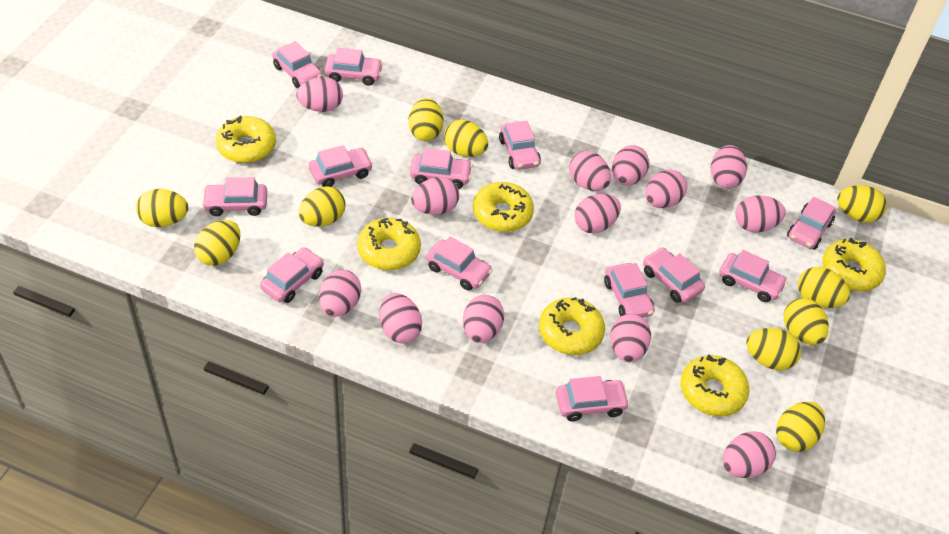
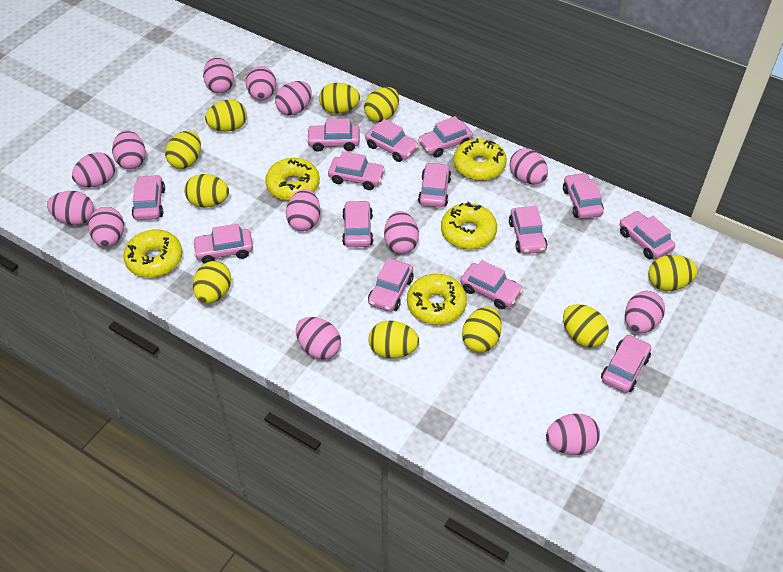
pink car: [202,177,267,216] [260,247,324,303] [272,41,322,88] [309,145,373,187] [325,48,383,86] [410,148,473,189] [426,236,493,291] [499,121,541,170] [556,376,630,421] [604,263,655,318] [643,247,705,303] [719,250,788,302] [787,197,836,250] = 13 -> [132,175,165,220] [192,224,253,264] [306,118,360,152] [328,151,385,190] [342,200,373,247] [365,119,419,162] [368,259,414,312] [418,116,473,158] [418,162,451,207] [460,260,523,309] [509,206,547,254] [563,173,604,219] [601,334,651,393] [619,211,675,259] = 14
yellow donut: [216,116,276,163] [357,218,421,270] [473,182,534,232] [539,297,605,355] [681,355,749,416] [822,238,886,291] = 6 -> [123,229,182,278] [265,158,320,201] [407,274,467,325] [441,202,497,250] [453,138,507,181] = 5

